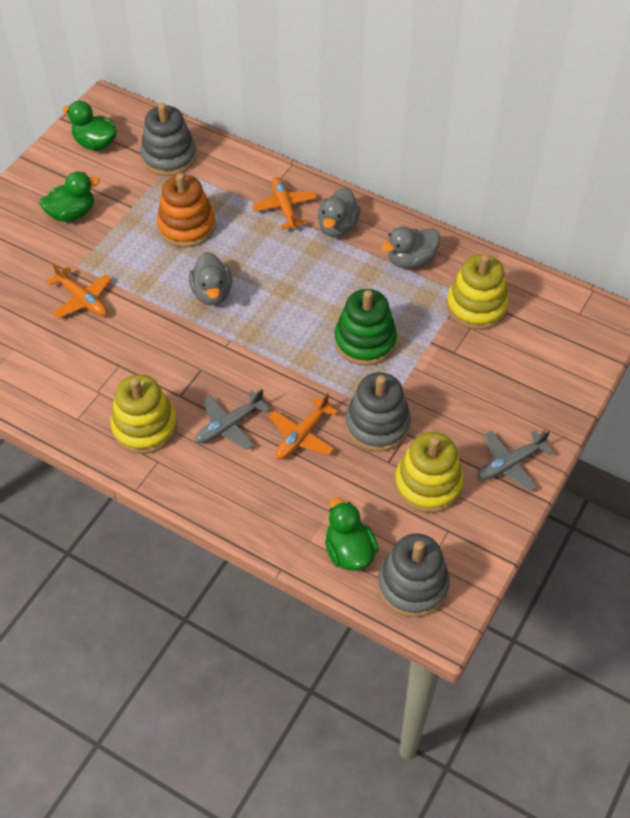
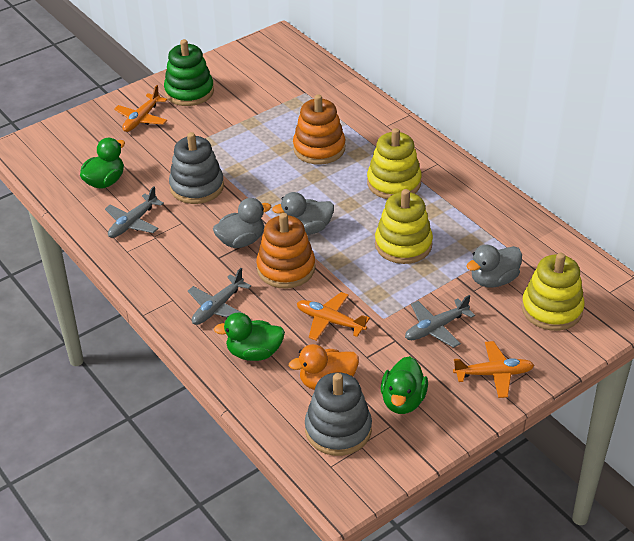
grey plane: [195,389,270,450] [477,430,554,492] = 2 -> [105,186,164,238] [188,268,251,325] [405,295,475,348] = 3
grey stacking toy: [140,103,197,176] [345,372,411,452] [377,533,450,617] = 3 -> [169,132,224,204] [305,372,372,456] = 2
orange duck: none = 0 -> [289,344,359,390] = 1
orange stacking toy: [157,173,215,248] = 1 -> [256,213,315,289] [293,94,345,165] = 2

